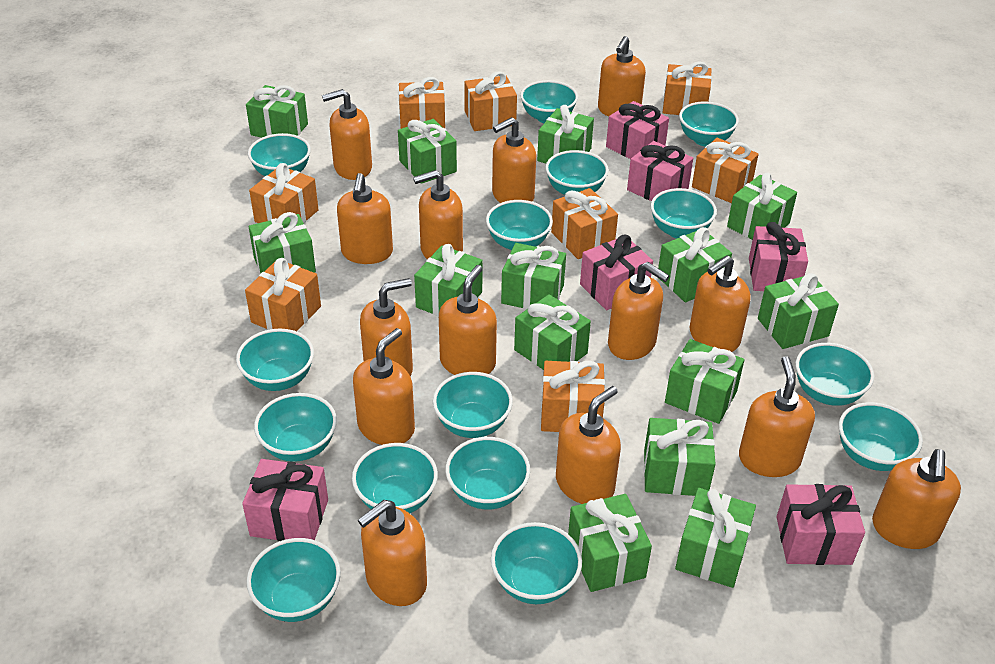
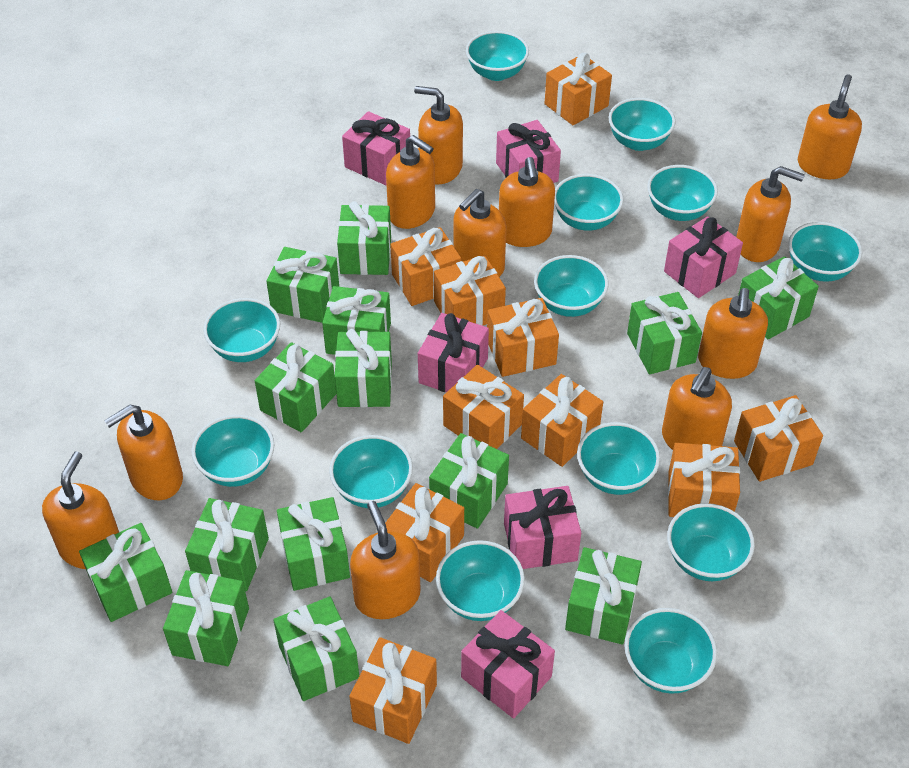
orange gift: [245,258,321,331] [249,163,319,223] [399,77,445,129] [464,71,517,131] [541,361,605,432] [551,188,618,259] [663,62,712,115] [692,138,759,203] = 8 -> [349,637,437,744] [385,483,464,582] [390,227,461,306] [434,255,506,326] [443,365,524,449] [487,298,559,377] [521,374,603,467] [545,53,612,125] [668,443,740,517] [734,395,823,482] = 10
orange soap dispenser: [322,89,372,180] [337,173,393,264] [353,328,415,445] [358,500,427,606] [360,278,413,376] [413,170,463,259] [439,265,497,375] [492,117,536,203] [556,386,621,504] [598,36,646,117] [608,262,669,360] [689,256,750,352] [739,356,815,477] [872,449,961,549] = 14 -> [42,451,119,569] [104,405,183,500] [350,501,421,619] [386,135,435,229] [414,86,463,184] [454,189,506,277] [499,157,555,247] [662,367,732,450] [698,288,768,379] [736,166,805,262] [798,74,862,179] = 11
turquoise bowl: [236,329,314,391] [247,538,341,622] [248,133,311,176] [254,393,337,462] [352,443,438,513] [433,372,513,438] [445,437,530,509] [486,200,553,250] [491,522,582,604] [520,80,578,123] [545,150,609,195] [651,188,717,239] [679,102,739,146] [795,343,874,406] [839,402,923,471] = 15 -> [191,415,274,487] [203,298,280,362] [329,435,413,508] [436,540,525,621] [466,31,529,81] [534,255,609,317] [554,174,624,231] [577,422,660,495] [609,98,675,151] [624,608,717,694] [647,165,718,221] [667,503,755,581] [788,222,862,282] = 13

